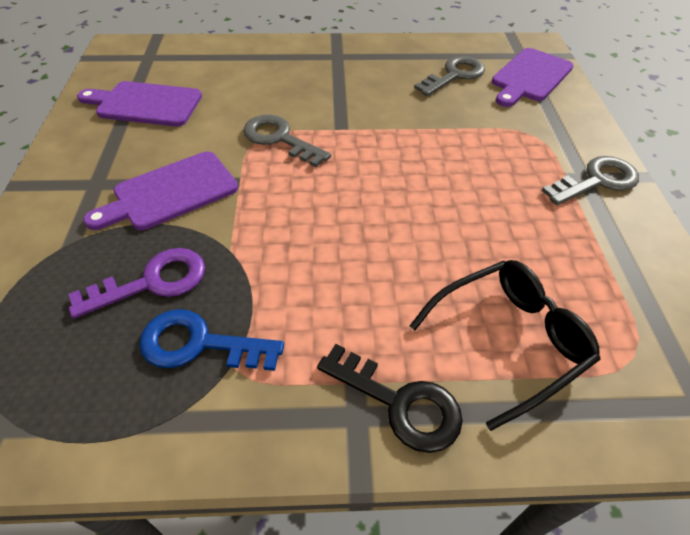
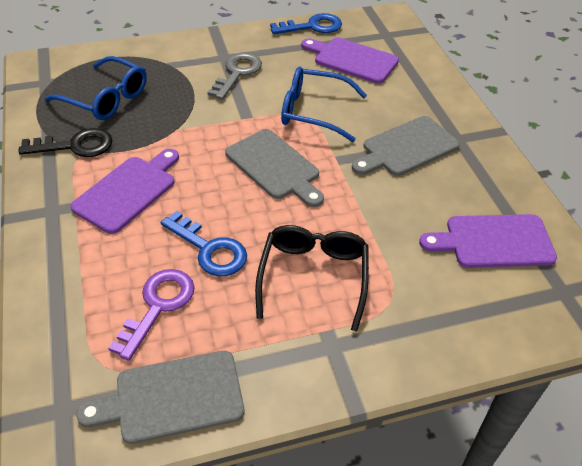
blue glasses: none = 0 -> [44,56,147,120] [281,67,367,142] = 2
blue key: [139,309,284,371] = 1 -> [161,211,247,276] [270,13,342,34] = 2
grey cutting board: none = 0 -> [76,351,244,444] [225,129,324,207] [352,116,460,176] = 3
grey key: [243,115,331,167] [414,56,485,96] [542,156,639,205] = 3 -> [207,53,262,100] = 1

